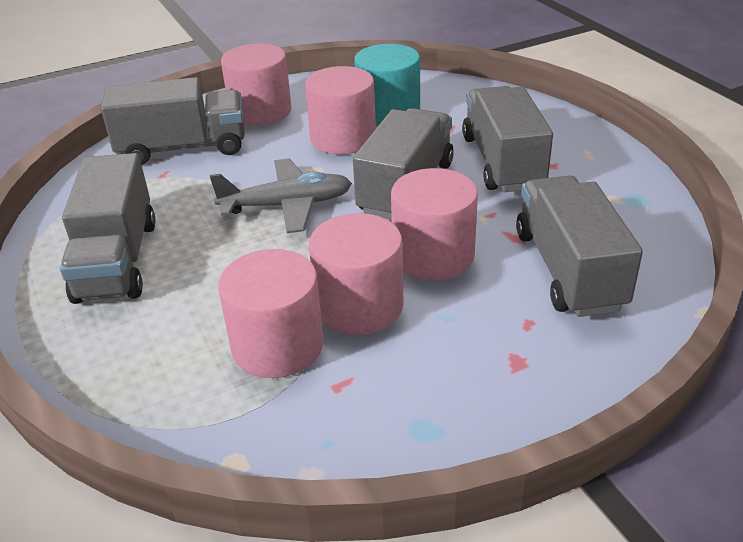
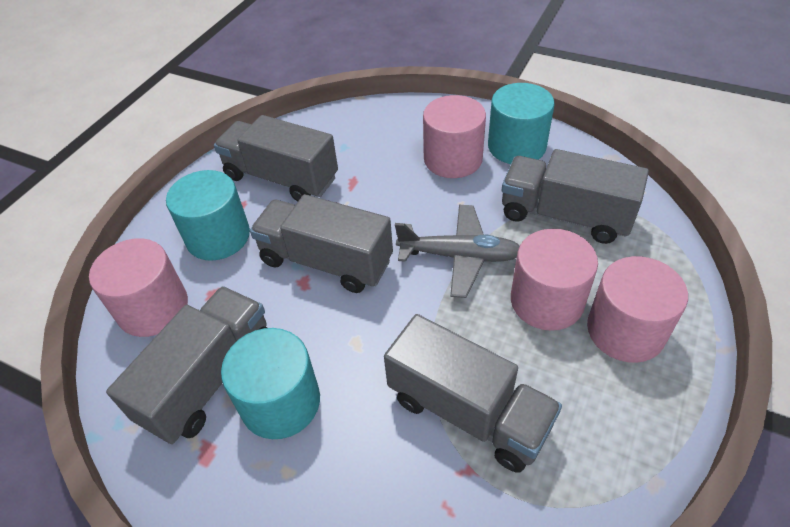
pink cylinder: [218,249,324,378] [221,43,292,126] [305,66,376,154] [309,213,404,335] [391,168,478,280] = 5 -> [89,238,188,337] [423,95,486,178] [511,229,598,331] [587,256,688,363] = 4
turquoise cylinder: [354,44,420,127] = 1 -> [166,170,250,261] [221,328,320,439] [488,83,555,164] = 3

